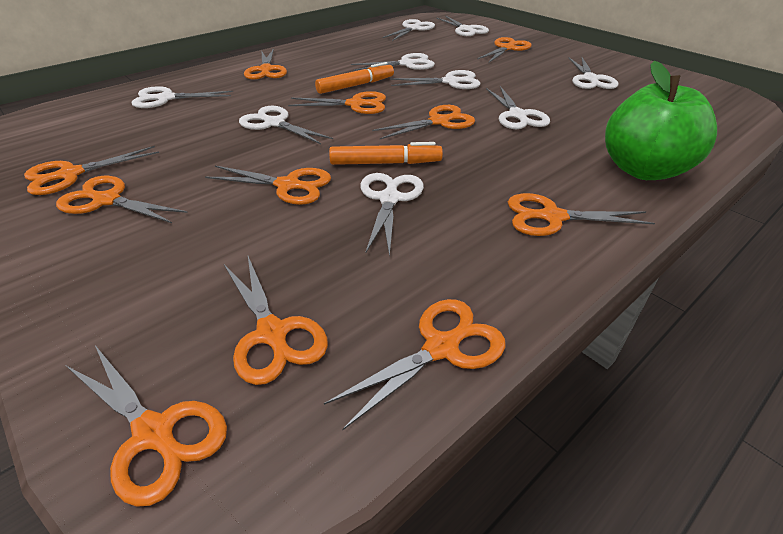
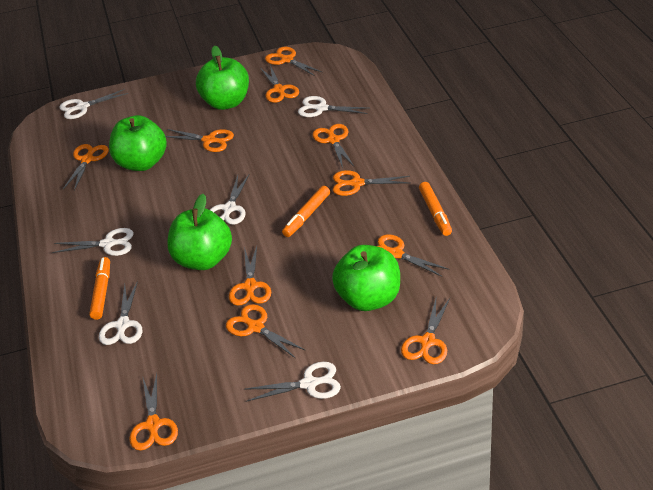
green apple: [605,60,717,180] = 1 -> [109,115,167,171] [167,194,232,270] [196,45,249,110] [332,245,400,311] = 4
orange marker: [315,62,394,94] [329,142,443,165] = 2 -> [89,257,110,320] [282,186,330,237] [419,182,452,236] = 3
white scissors: [132,86,233,108] [239,106,333,144] [351,53,435,71] [360,173,424,257] [383,19,435,41] [390,70,481,89] [437,15,489,36] [486,86,550,129] [569,57,618,89] = 9 -> [52,228,134,256] [59,89,128,119] [99,281,143,345] [210,174,250,225] [245,362,341,402] [298,96,368,117] = 6

